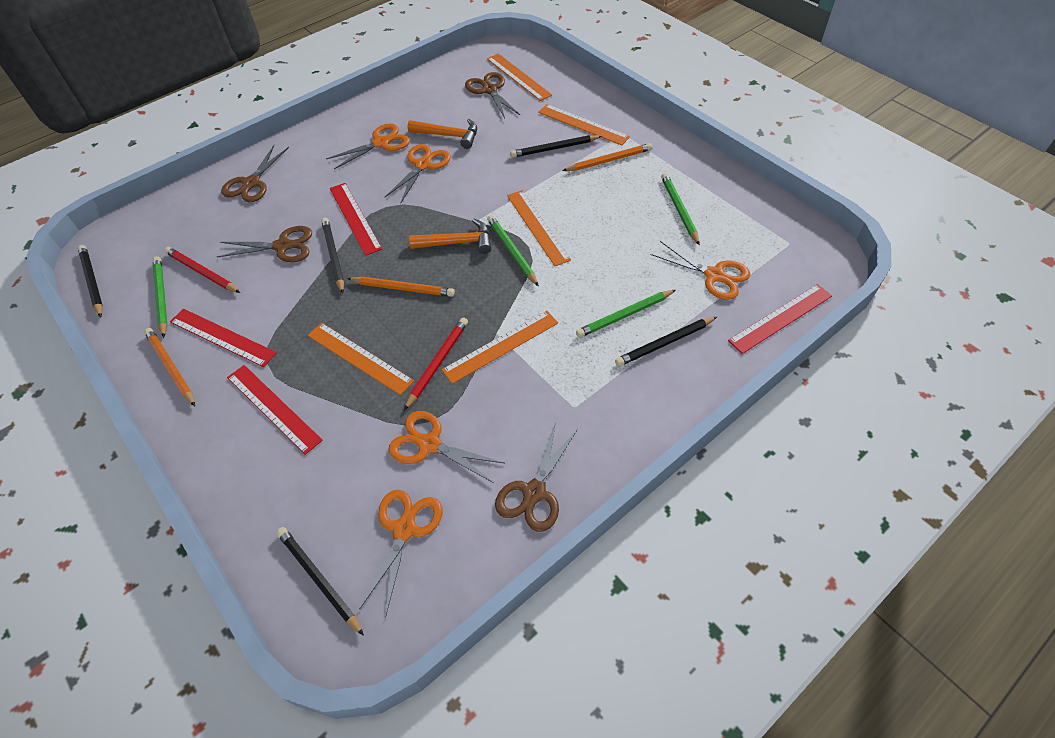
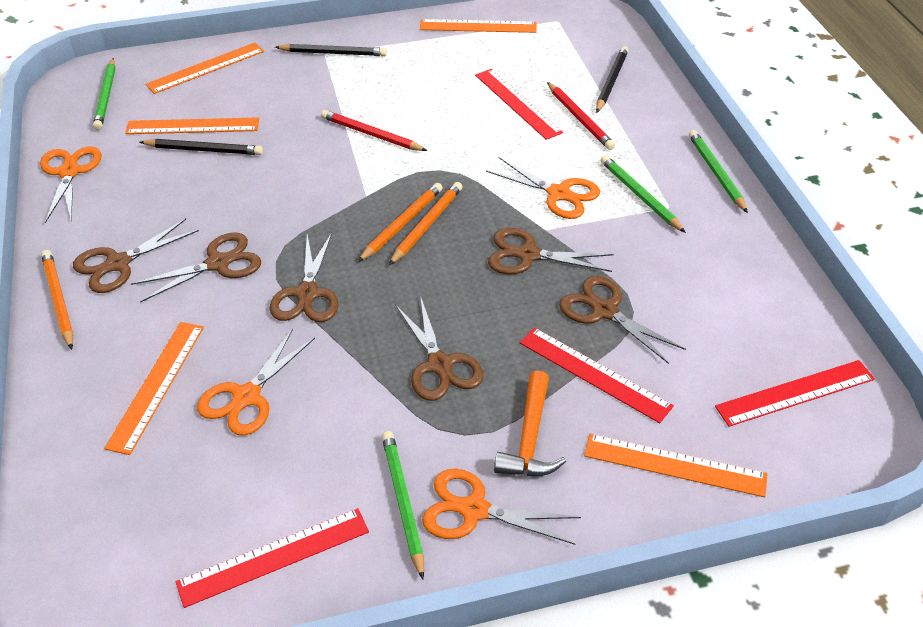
black pencil: [78,245,103,317] [276,527,364,636] [321,218,344,293] [510,135,602,158] [615,317,717,367] = 5 -> [140,139,263,155] [275,44,387,56] [596,46,629,113] = 3
brown scissors: [217,226,312,262] [221,145,289,203] [465,72,520,118] [495,421,578,532] = 4 -> [73,219,199,293] [131,232,261,302] [269,233,339,322] [395,296,484,401] [488,228,614,274] [559,276,686,364] = 6
orange hammer: [408,119,477,149] [409,219,491,254] = 2 -> [494,371,566,476] = 1
orange scissors: [326,123,410,169] [359,490,443,615] [385,144,451,203] [388,411,504,483] [650,241,750,300] = 5 -> [40,146,102,223] [197,328,315,436] [422,469,581,545] [486,157,600,219] = 4

